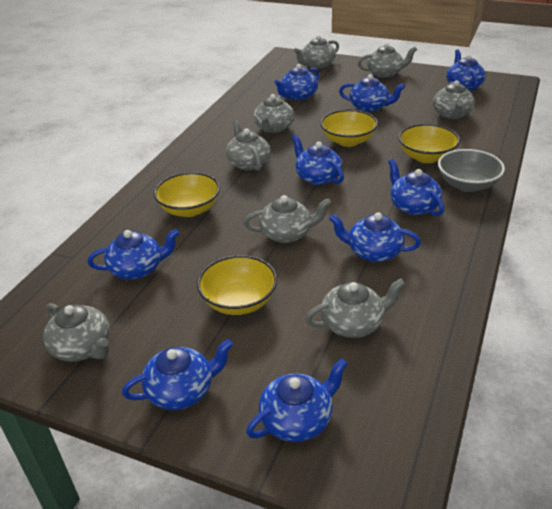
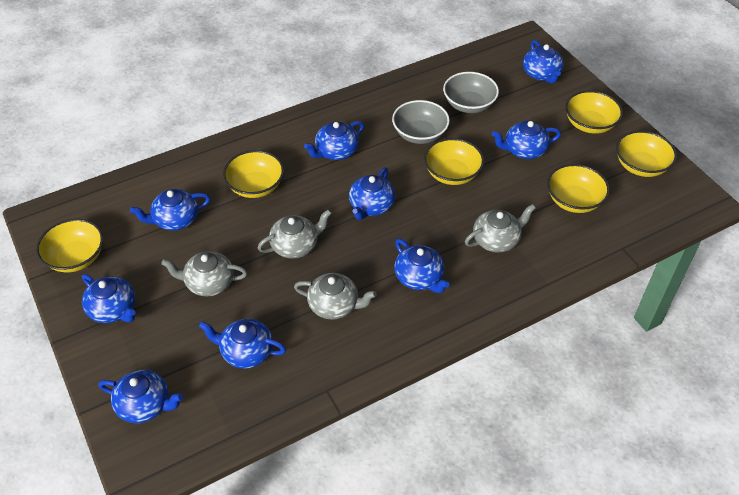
grey bowl: [438,149,505,192] = 1 -> [392,100,450,144] [443,72,499,113] = 2
grey teapot: [43,303,110,362] [226,120,270,171] [244,195,331,243] [253,94,294,133] [294,35,339,69] [305,278,405,338] [358,43,417,78] [433,80,475,119] = 8 -> [161,251,247,297] [258,210,332,259] [294,273,377,319] [465,204,536,253] = 4
yellow bowl: [154,172,220,217] [197,255,277,315] [321,110,378,147] [399,124,460,163] = 4 -> [36,219,103,272] [223,150,284,198] [424,138,484,185] [547,164,610,213] [565,91,623,134] [616,131,677,177] = 6

